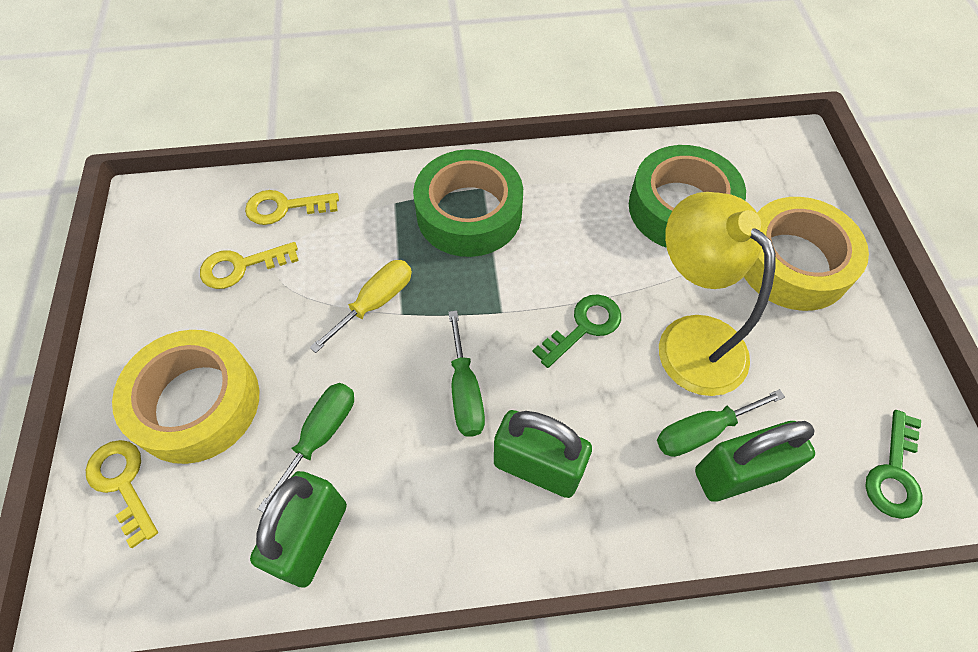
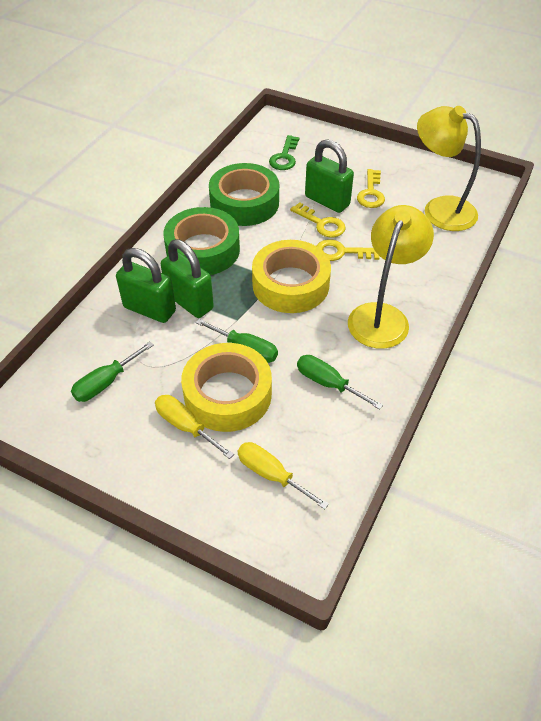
green key: [532,294,621,368] [865,410,923,519] = 2 -> [269,135,299,170] = 1
yellow lamp: [659,192,776,396] = 1 -> [348,205,434,349] [417,106,481,231] = 2
yellow screwdriver: [310,260,412,353] = 1 -> [155,395,234,459] [238,442,329,509] = 2

